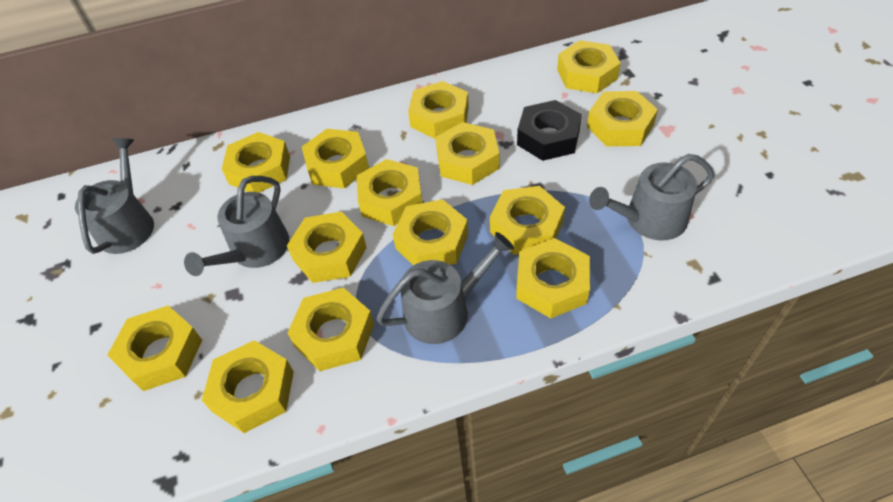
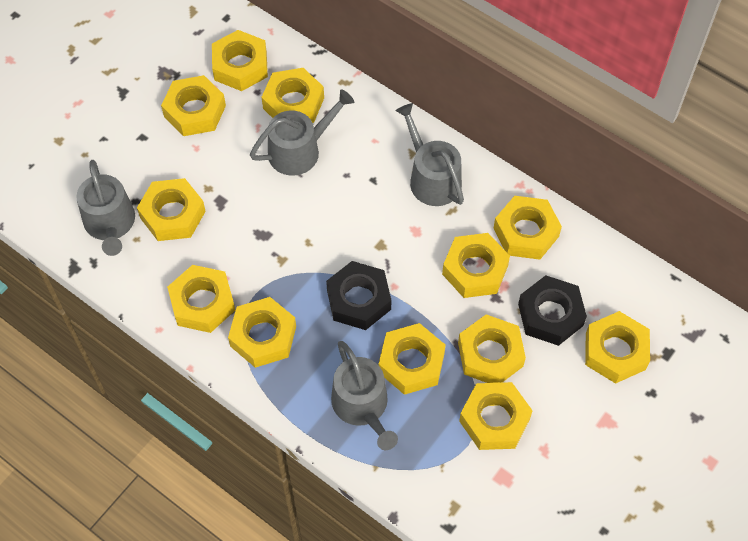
black nut: [517,100,582,161] = 1 -> [326,261,391,330] [518,275,587,346] = 2
yellow nut: [107,306,202,391] [202,340,294,433] [222,132,290,193] [287,211,367,283] [287,287,374,371] [302,129,369,189] [357,159,422,226] [393,199,468,265] [408,81,469,139] [435,122,499,185] [490,186,565,255] [516,238,590,318] [557,40,621,93] [587,91,658,146] = 14 -> [137,178,206,241] [161,75,226,136] [167,265,235,333] [212,30,268,91] [228,297,296,368] [262,68,324,123] [379,323,446,395] [442,233,510,298] [458,314,526,383] [459,382,533,450] [493,196,562,260] [585,311,650,384] = 12

